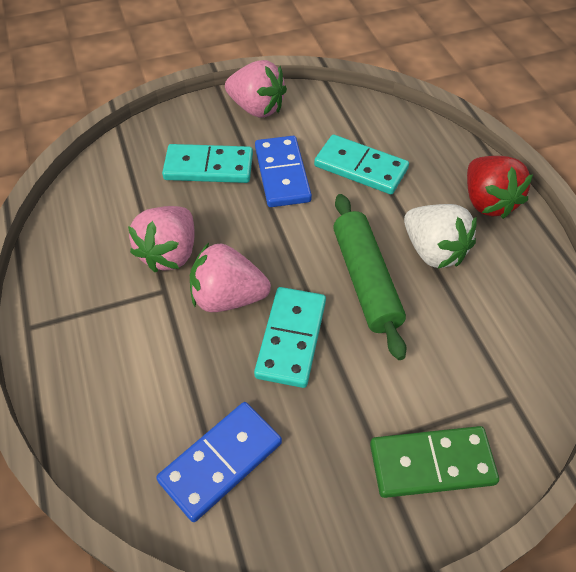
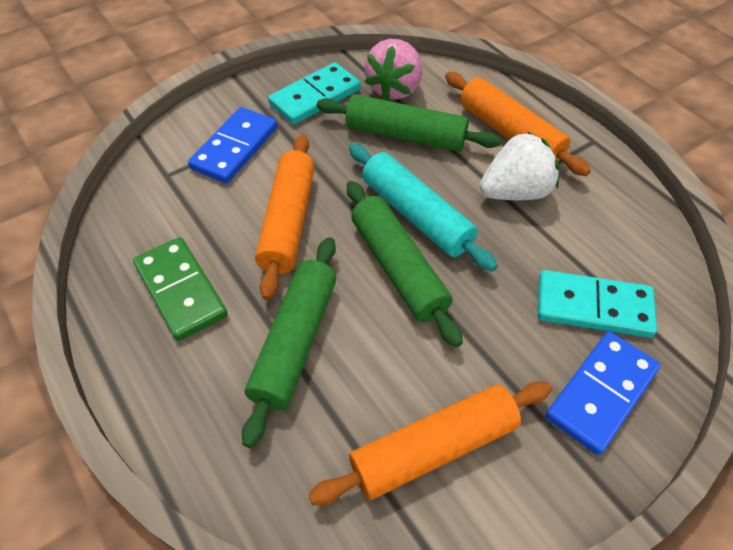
green rolling pin: [333,194,406,360] = 1 -> [242,237,336,448] [317,94,501,152] [347,181,463,347] = 3
orange rolling pin: none = 0 -> [255,135,315,300] [308,381,552,506] [445,72,591,176] = 3
pink strawberry: [128,206,195,272] [190,243,271,312] [225,60,287,118] = 3 -> [365,39,422,100] = 1
red strawberry: [467,156,533,219] = 1 -> none = 0
turquoise domino: [162,144,253,183] [254,287,326,388] [314,135,409,194] = 3 -> [268,63,361,125] [538,270,657,338] = 2
turquoise rolling pin: none = 0 -> [349,144,498,271] = 1

